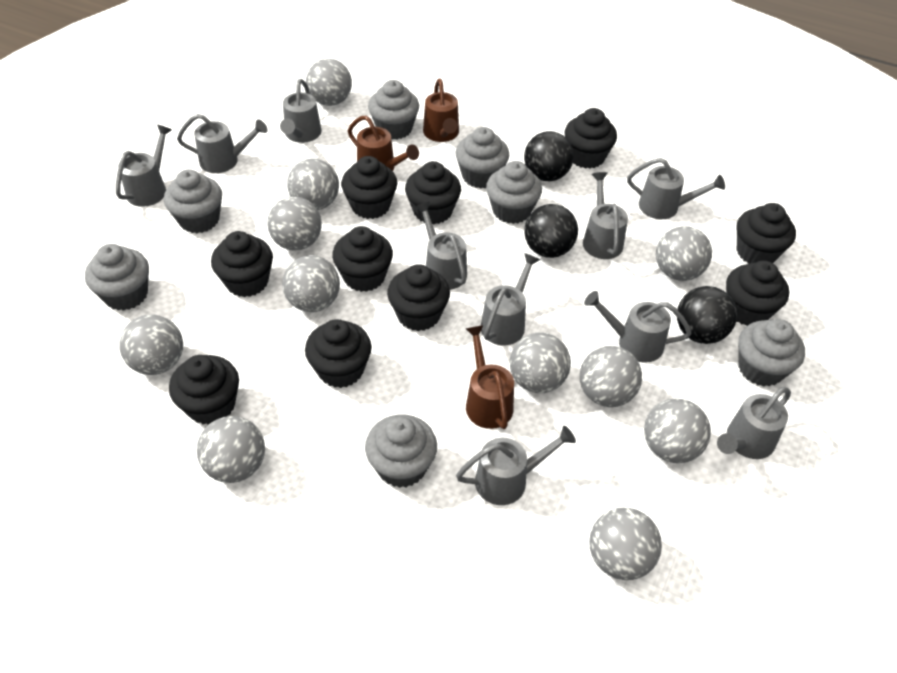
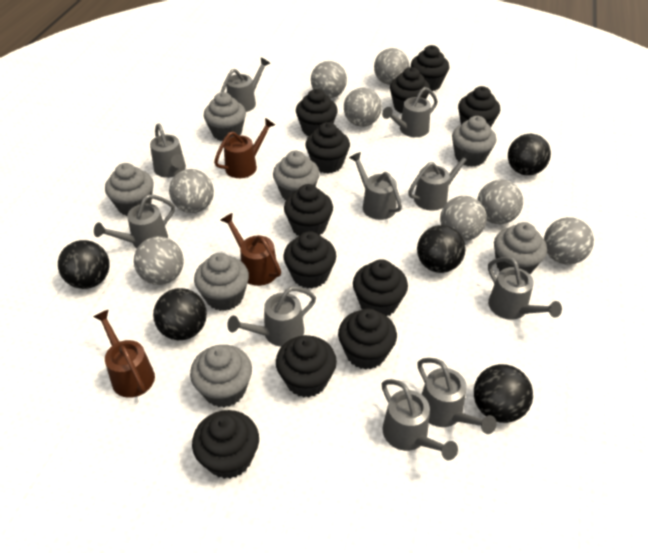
black ball: [524,131,574,181] [524,204,578,258] [677,286,737,344] = 3 -> [58,240,110,289] [153,288,207,340] [417,225,466,273] [474,364,533,423] [508,134,551,175] = 5
black cupcake: [169,355,239,425] [211,231,273,297] [305,319,372,388] [332,226,393,292] [341,156,397,219] [387,264,450,331] [405,161,461,224] [564,108,617,169] [726,261,789,326] [737,203,796,264] = 10 -> [192,410,259,479] [276,335,337,397] [283,231,336,289] [284,184,333,236] [296,89,338,136] [306,122,350,173] [338,309,397,370] [353,259,408,316] [390,67,430,113] [411,45,449,92] [458,86,500,127] = 11
grey ball: [119,314,183,375] [197,416,265,483] [267,197,322,250] [282,255,340,312] [287,159,339,210] [306,58,352,106] [510,333,571,393] [580,346,642,407] [589,507,662,580] [644,398,711,463] [656,226,712,281] = 11 -> [134,236,184,285] [169,169,214,213] [311,61,347,98] [344,87,382,127] [374,48,409,85] [440,196,487,241] [477,180,523,224] [544,217,594,265] = 8

